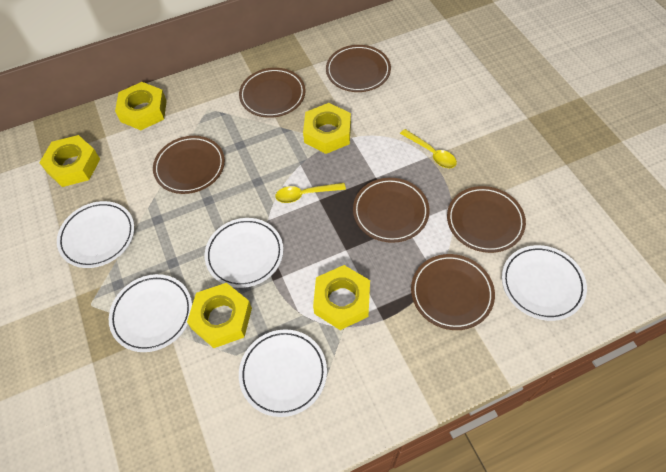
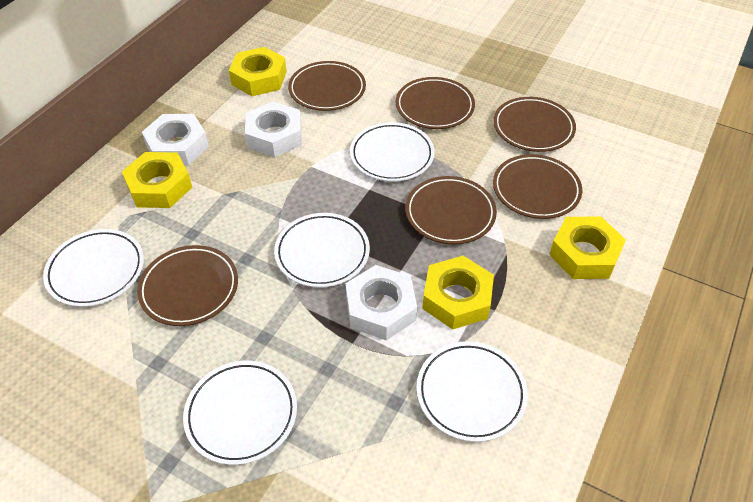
white nut: none = 0 -> [142,114,209,166] [245,101,302,157] [345,265,417,341] = 3
yellow nut: [39,135,100,187] [115,82,167,130] [187,283,252,348] [303,103,351,154] [313,265,370,330] = 5 -> [122,152,192,208] [229,47,287,96] [422,256,494,329] [549,216,626,279] = 4
yellow spoon: [275,183,346,203] [400,129,457,168] = 2 -> none = 0

